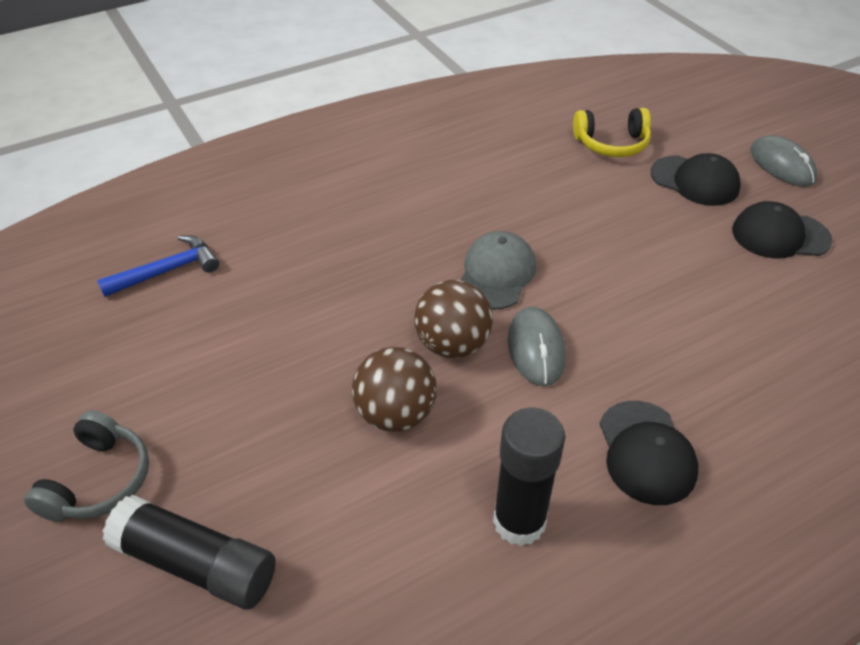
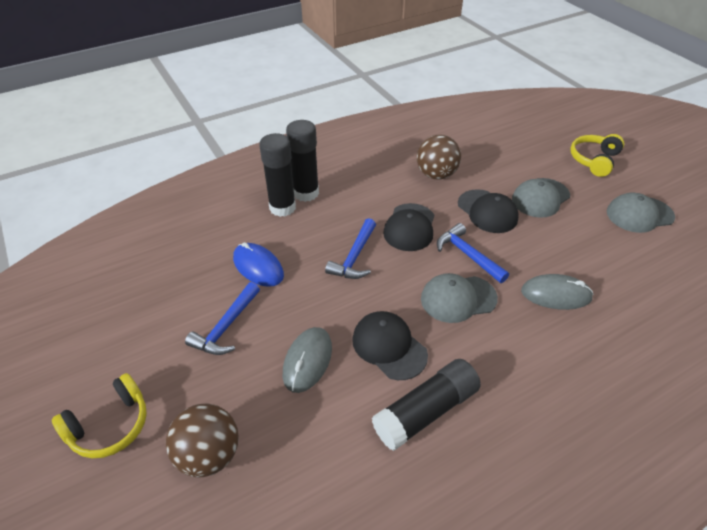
black glue stick: [102,495,276,609] [493,408,565,546] = 2 -> [259,133,296,217] [286,120,319,202] [372,359,481,451] = 3
blue hammer: [97,235,219,297] = 1 -> [185,282,260,355] [325,218,376,279] [437,223,509,283] = 3
blue mouse: none = 0 -> [233,242,284,287] = 1
grey cap: [461,231,536,310] = 1 -> [421,273,498,323] [512,178,570,218] [607,192,675,233] = 3
grey headphones: [24,410,149,522] = 1 -> none = 0
yellow headphones: [573,108,651,157] = 1 -> [52,373,147,458] [570,134,624,177] = 2

